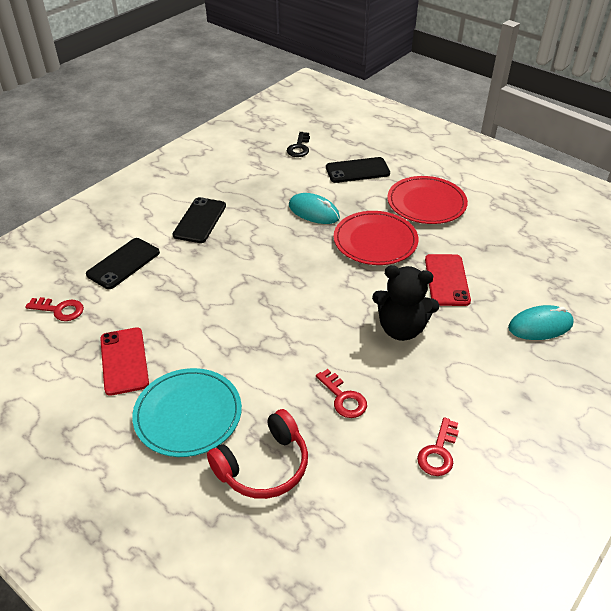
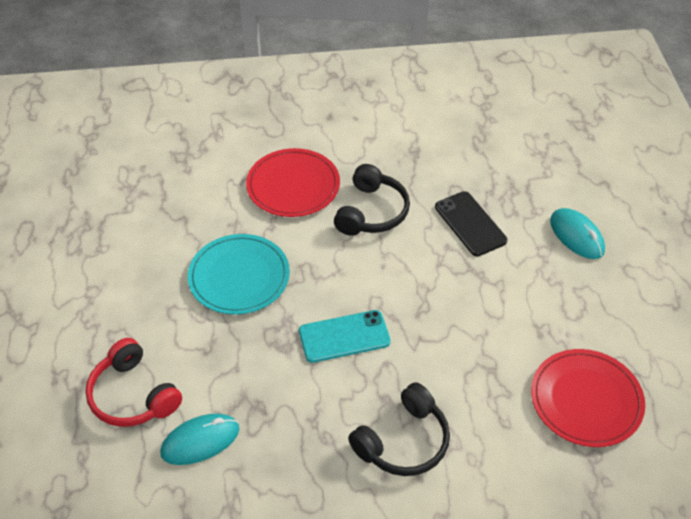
black headphones: none = 0 -> [334,164,410,236] [348,382,450,476] = 2
black key: [287,132,310,157] = 1 -> none = 0
black phone: [86,238,160,289] [173,197,226,243] [326,157,390,183] = 3 -> [435,191,507,256] = 1
black teddy bear: [372,265,439,341] = 1 -> none = 0
red key: [25,297,84,321] [316,369,367,418] [417,417,459,476] = 3 -> none = 0
red phone: [100,327,149,396] [425,254,471,306] = 2 -> none = 0
turquoise phone: none = 0 -> [299,310,391,363] = 1

